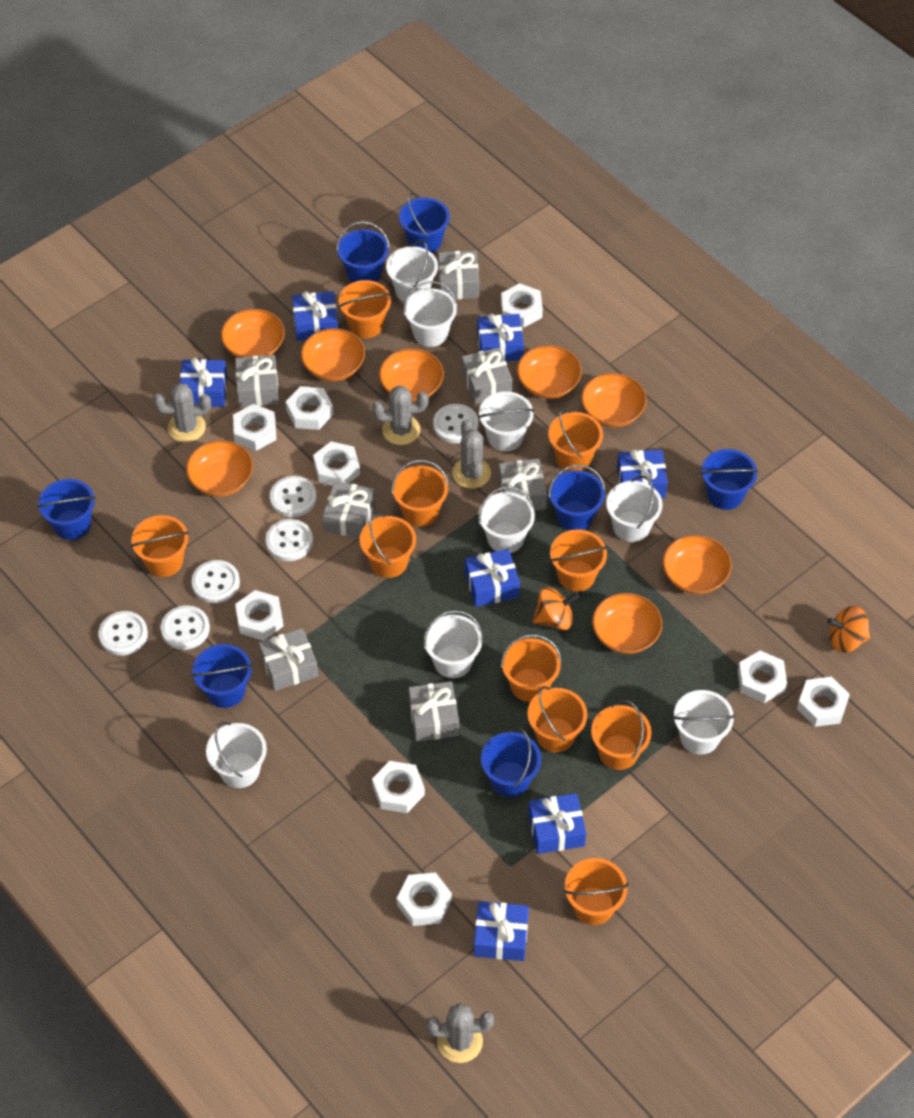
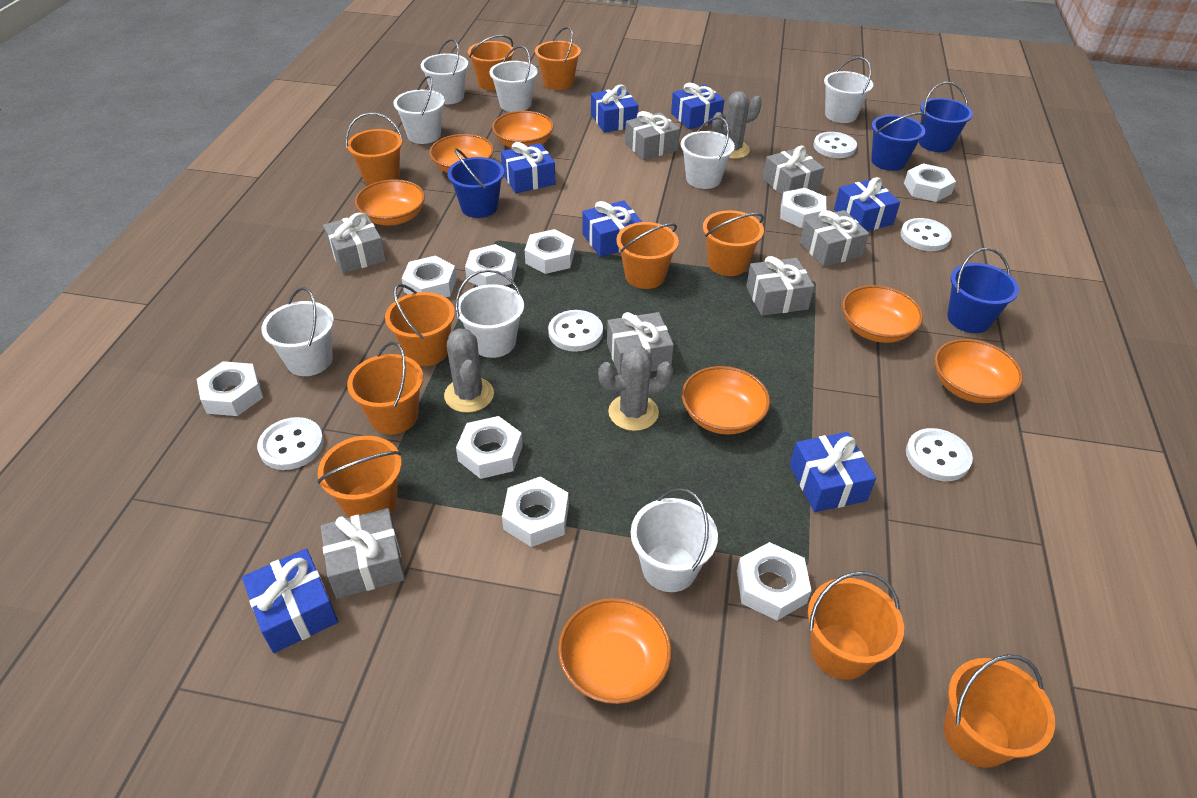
blue bucket: [37,479,96,540] [192,644,253,708] [336,221,390,283] [399,193,450,253] [481,728,541,797] [548,465,605,530] [701,449,758,510] = 7 -> [447,148,504,218] [871,112,926,171] [919,82,973,152] [947,248,1019,333] = 4
grey cactus: [153,383,211,442] [372,385,428,445] [426,1003,494,1063] [452,419,491,489] = 4 -> [444,328,494,413] [598,346,673,431] [712,91,762,159] = 3
orange bowl: [186,440,253,496] [221,309,285,358] [301,328,365,381] [379,349,444,402] [517,345,582,399] [581,373,647,427] [592,593,662,654] [663,535,732,594] = 8 -> [355,179,425,226] [429,134,494,173] [492,111,554,148] [558,598,672,704] [682,366,770,435] [842,285,923,343] [934,339,1023,403] = 7
orange spinning top: [533,587,580,630] [827,606,870,653] = 2 -> none = 0
white button: [98,611,148,655] [161,605,210,650] [192,560,240,603] [266,519,313,561] [270,476,317,517] [433,404,479,443] = 6 -> [257,417,324,470] [548,310,603,352] [813,132,857,158] [901,218,952,251] [906,428,973,481] = 5

